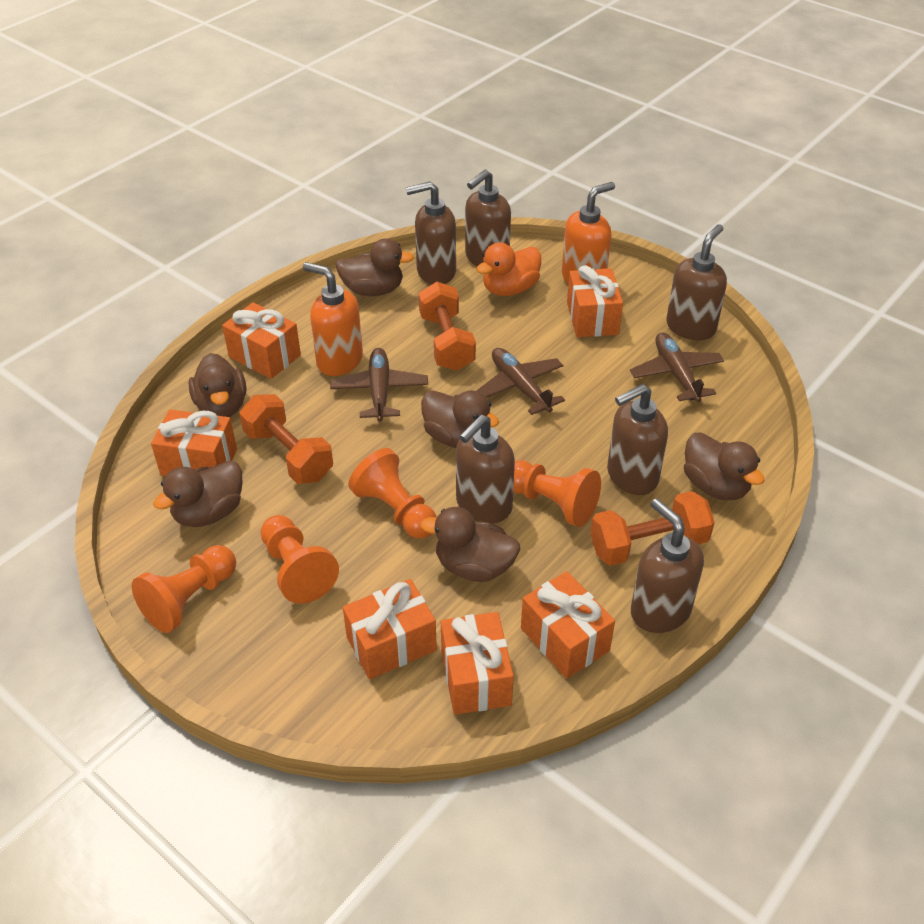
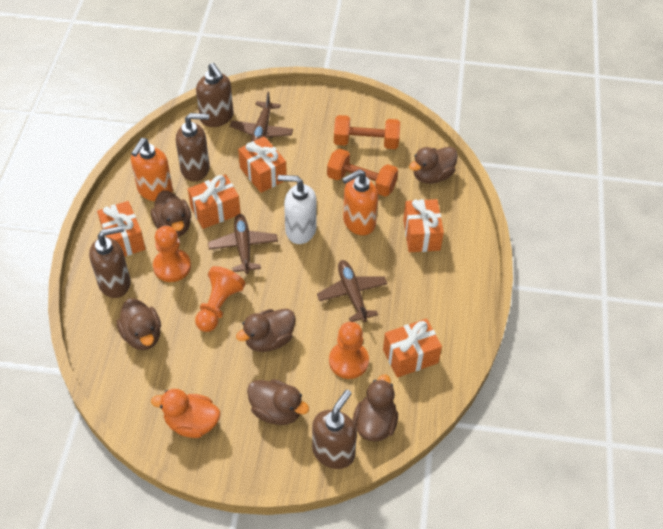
brown soap dispenser: [406,181,456,284] [456,415,515,523] [465,170,511,266] [607,384,668,495] [631,498,704,633] [666,224,727,340] = 6 -> [89,226,131,298] [176,113,210,182] [196,63,234,127] [312,390,357,469] = 4
orange dumbbell: [239,394,333,484] [419,282,476,371] [590,491,715,566] = 3 -> [327,149,398,197] [334,115,400,149] = 2
orange gift: [151,409,237,476] [222,302,301,379] [343,579,437,679] [441,612,514,715] [521,571,615,679] [567,265,623,337] = 6 -> [97,201,145,257] [188,174,241,229] [238,136,287,193] [383,319,442,378] [403,199,444,252] = 5
orange pawn: [132,545,236,633] [261,515,339,604] [348,448,437,539] [513,460,601,527] = 4 -> [153,226,191,282] [195,266,246,332] [329,322,369,379] = 3
white soap dispenser: none = 0 -> [278,175,317,244] = 1

